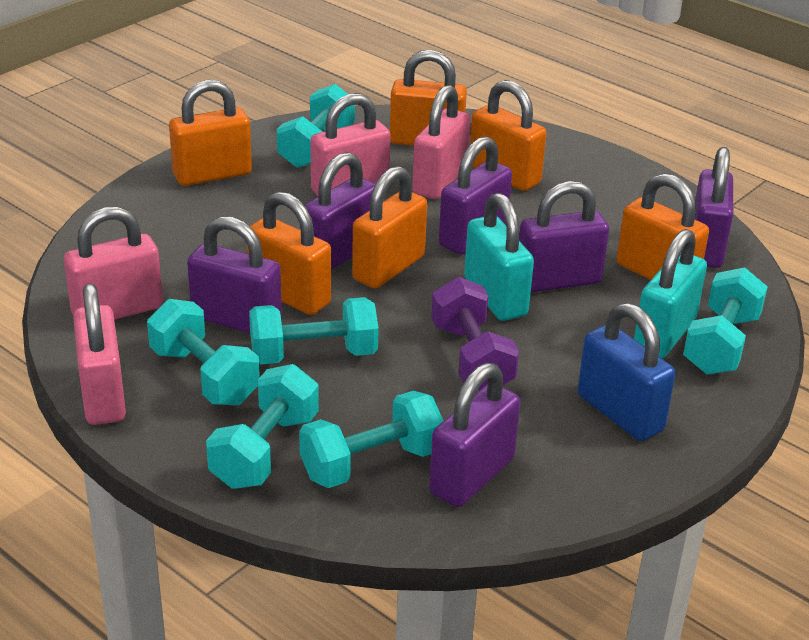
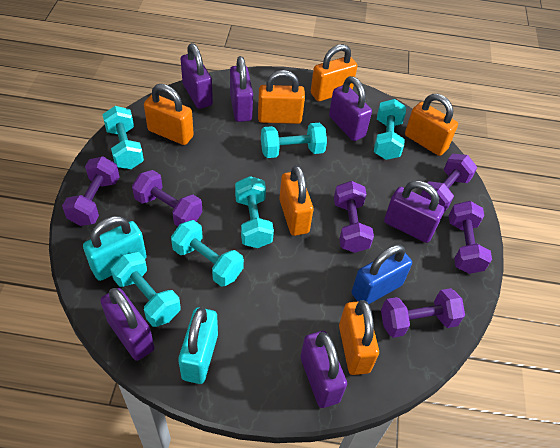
pink padlock: [64,207,163,320] [73,283,126,425] [311,93,391,196] [412,85,471,199] = 4 -> none = 0
purple dumbbell: [431,277,519,390] = 1 -> [62,157,120,226] [132,170,202,226] [334,181,374,253] [381,288,465,338] [421,154,477,212] [449,201,492,274] = 6

